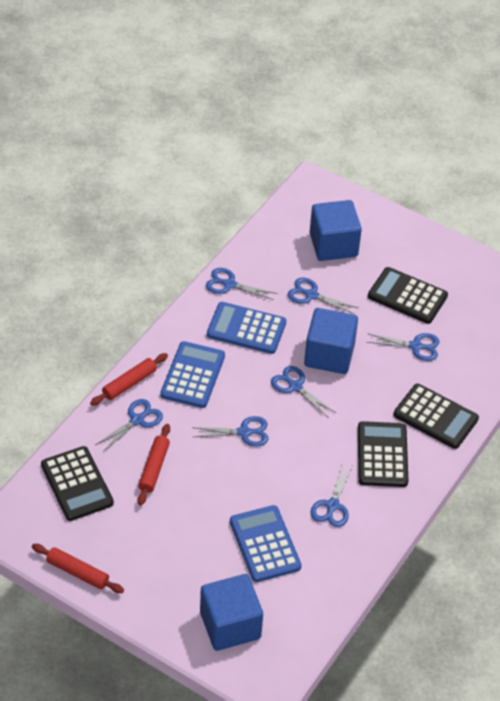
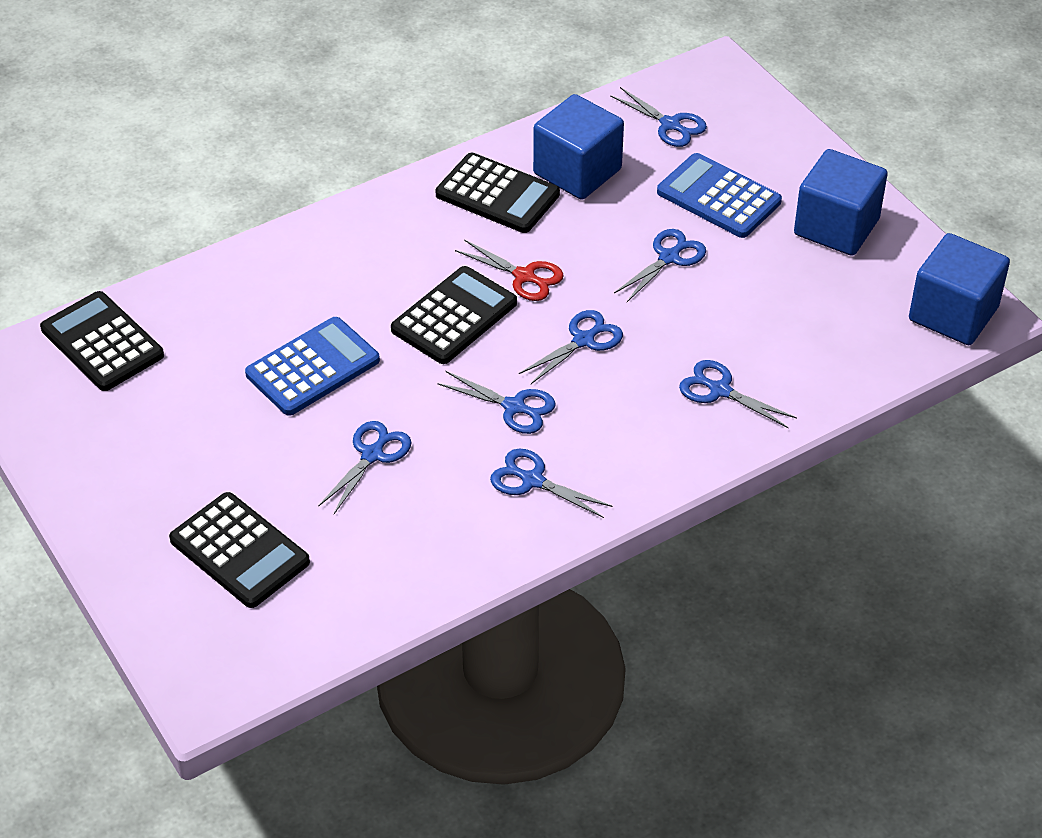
blue calculator: [161,341,225,408] [207,302,286,354] [230,505,301,582] = 3 -> [245,317,380,416] [657,153,782,238] = 2
red rolling pin: [32,544,124,593] [90,353,168,406] [137,424,170,505] = 3 -> none = 0
red scissors: none = 0 -> [455,240,564,301] = 1

